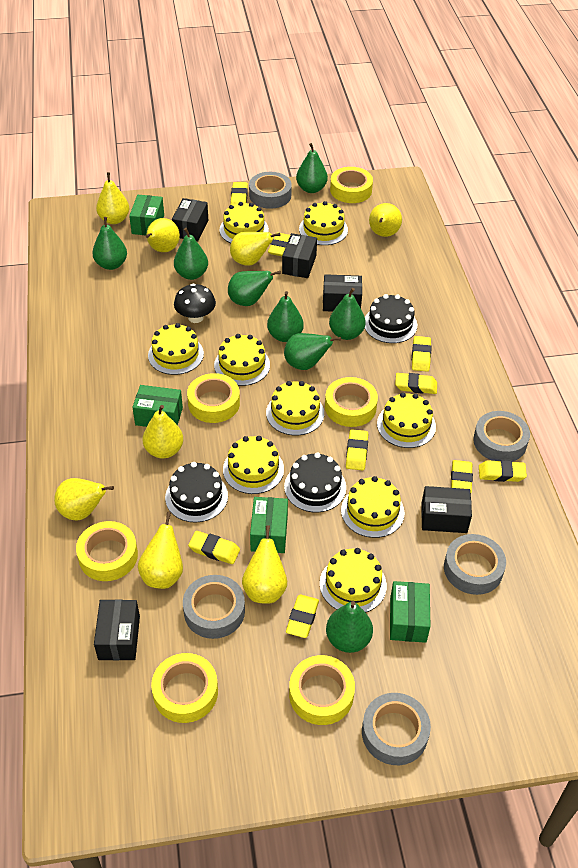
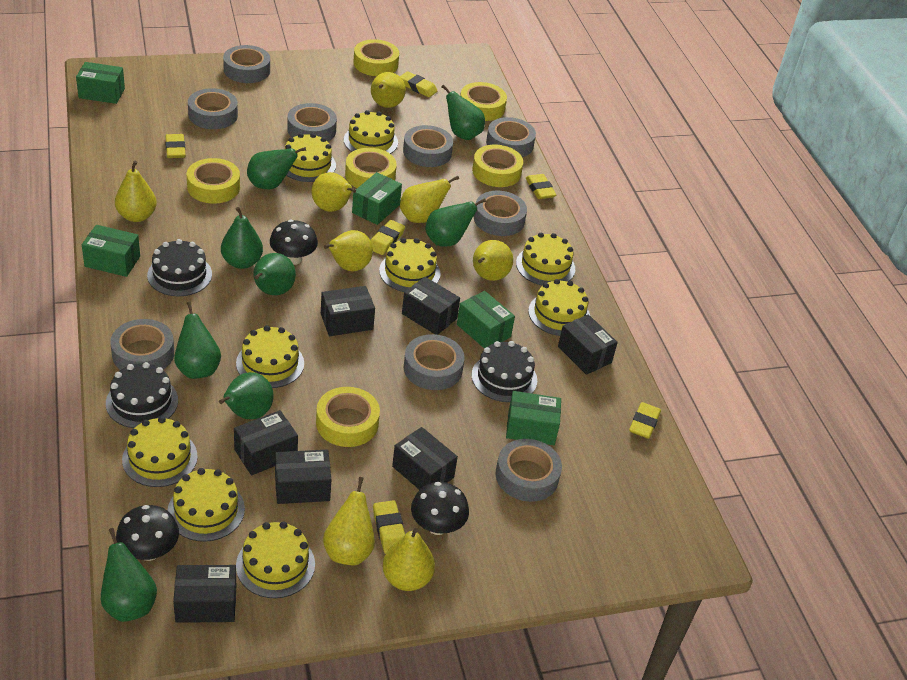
black box: [94,599,140,660] [172,198,208,241] [282,233,317,278] [323,274,362,312] [421,486,472,533] = 5 -> [173,565,236,623] [234,410,298,475] [275,450,331,504] [321,286,375,336] [392,427,458,490] [402,277,460,335] [558,314,618,375] = 7
black mushroom: [174,284,216,323] = 1 -> [116,505,179,561] [270,219,318,265] [411,482,469,535] = 3
green box: [129,195,164,235] [132,385,183,427] [250,497,288,553] [390,581,431,643] = 4 -> [76,62,125,104] [82,225,140,277] [352,172,402,225] [457,291,515,349] [506,391,561,445] = 5
grey tape: [183,575,245,639] [249,172,292,209] [362,693,431,765] [444,534,506,595] [473,411,530,462] = 5 -> [110,319,174,370] [188,88,238,129] [223,45,270,83] [287,103,337,141] [403,125,453,167] [404,334,465,390] [474,191,527,236] [486,117,536,157] [495,439,562,502] = 9
yellow eraser: [188,531,240,564] [231,182,248,205] [268,233,290,256] [286,595,319,638] [346,429,368,470] [395,373,437,394] [412,336,431,372] [451,460,473,493] [479,460,527,482] = 9 -> [165,134,186,158] [370,220,405,255] [373,500,405,554] [400,71,437,97] [526,174,557,199] [629,402,661,439] = 6

